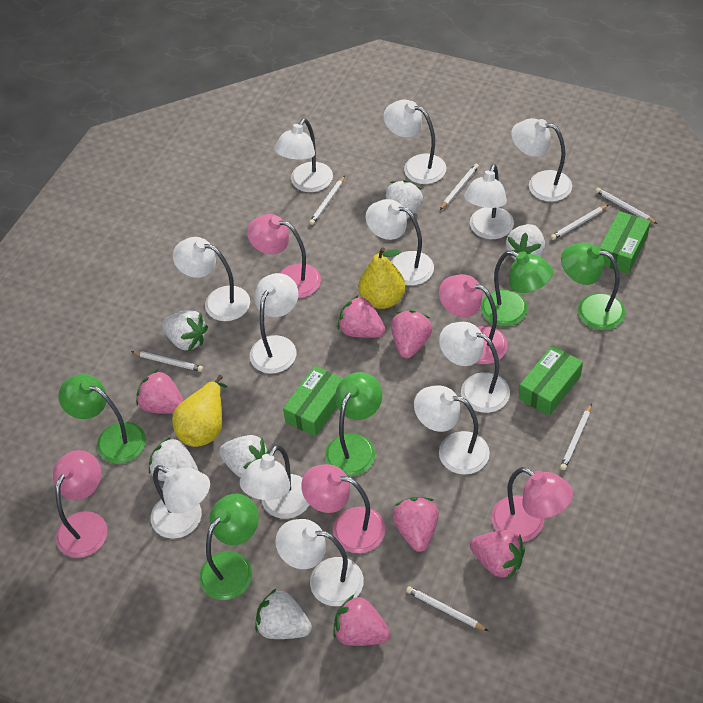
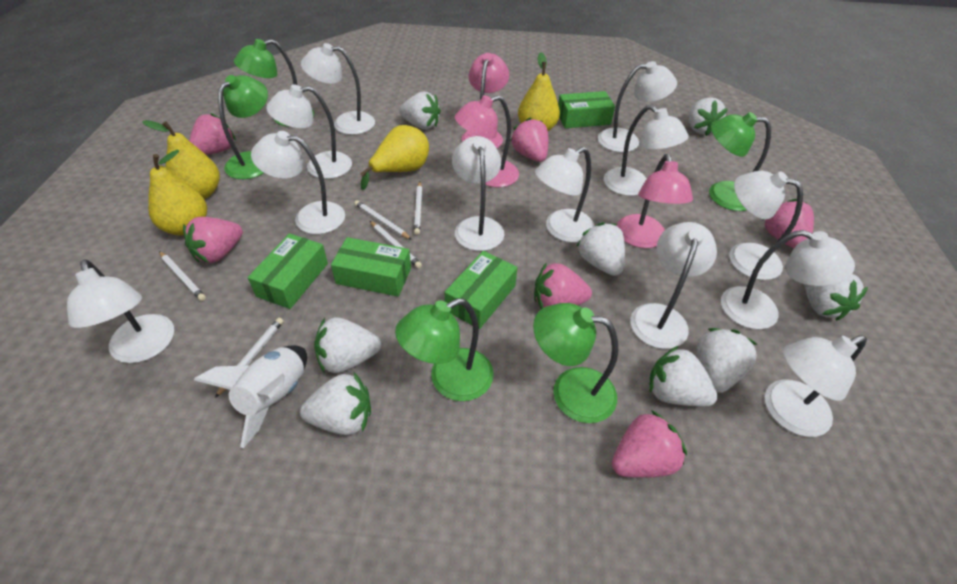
green box: [283,366,343,437] [519,345,583,416] [600,211,651,274] = 3 -> [248,233,328,309] [331,237,411,296] [445,251,517,329] [558,91,615,128] = 4
pink lamp: [53,450,107,558] [247,214,321,298] [301,464,385,553] [439,274,508,364] [491,467,573,542] = 5 -> [454,95,519,187] [461,53,509,148] [616,154,693,248] = 3
white pencil: [131,351,203,372] [309,176,345,225] [406,586,488,631] [440,164,479,210] [550,205,608,240] [560,404,591,470] [595,188,657,224] = 7 -> [159,251,206,301] [215,318,284,398] [354,200,412,240] [370,221,422,268] [414,182,422,235] = 5
white rocket: none = 0 -> [194,345,307,448] = 1
white strawberry: [149,437,199,481] [162,310,208,351] [219,435,270,478] [255,588,312,639] [386,180,423,219] [506,224,545,260] = 6 -> [300,373,371,435] [314,317,381,373] [399,92,441,129] [576,222,625,276] [649,346,718,407] [689,97,728,136] [697,328,758,393] [805,274,868,321] = 8
yellow pear: [172,375,227,447] [358,247,405,309] = 2 -> [142,120,220,199] [148,150,207,235] [360,125,429,190] [518,53,560,131] = 4

